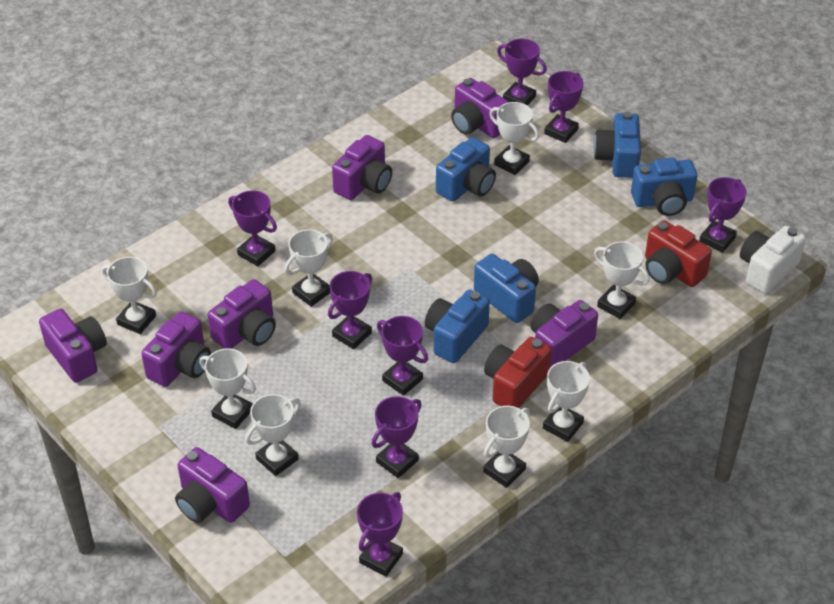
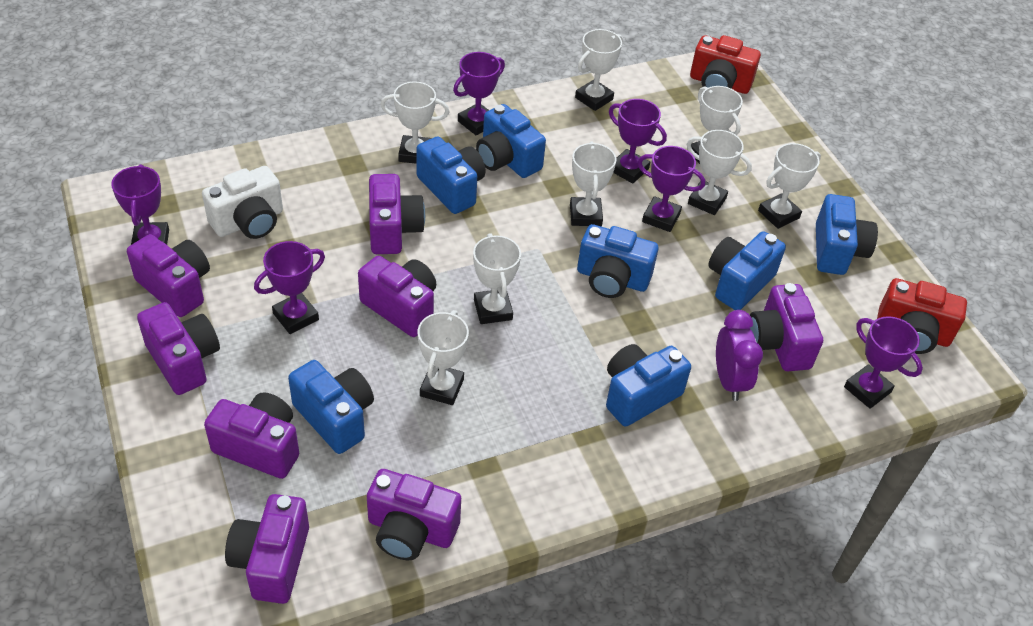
blue camera: [425,290,490,363] [436,137,496,202] [474,254,539,323] [593,112,641,178] [631,157,697,216] = 5 -> [288,360,374,454] [416,136,485,214] [476,104,546,178] [577,224,658,298] [606,344,691,427] [708,231,786,310] [816,194,878,275] = 7
purple camera: [39,309,107,383] [141,311,211,387] [175,447,250,523] [208,279,276,349] [332,135,392,200] [451,78,509,138] [530,300,598,368] = 7 -> [127,234,210,317] [137,302,220,395] [204,392,299,479] [225,494,309,604] [358,256,436,337] [367,469,461,560] [369,174,425,254] [750,283,823,371] = 8
purple clock: none = 0 -> [716,310,763,401] = 1
purple trophy: [228,190,277,266] [328,271,372,349] [357,492,403,577] [371,396,422,478] [377,316,428,396] [497,39,547,105] [544,71,583,143] [699,177,747,253] = 8 -> [111,164,169,245] [254,241,325,334] [453,52,505,136] [609,99,667,184] [637,146,705,232] [844,316,923,409] = 6

